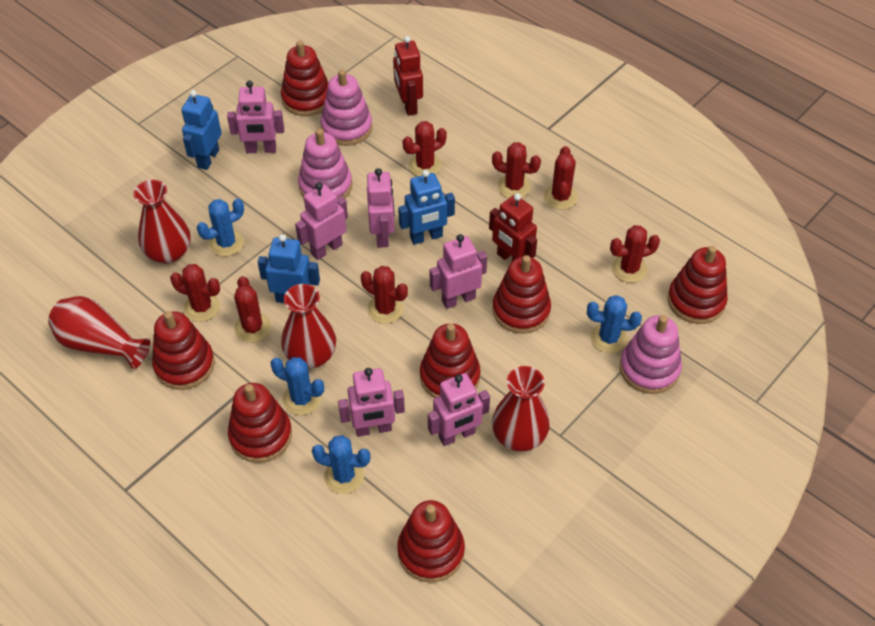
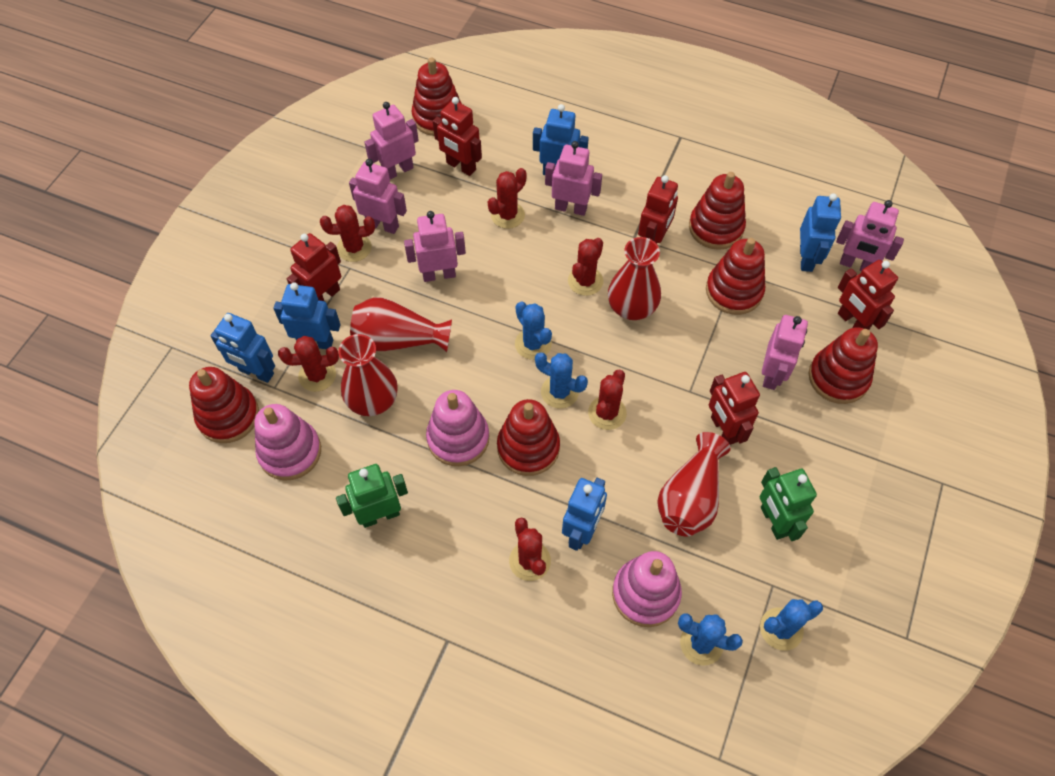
blue robot: [181,90,222,170] [258,234,320,303] [398,170,455,245] = 3 -> [211,313,275,383] [273,282,341,349] [533,104,589,175] [562,478,607,551] [800,193,841,272] = 5
green robot: none = 0 -> [336,464,408,528] [760,467,817,541] = 2
red cactus: [170,264,220,322] [234,276,271,343] [361,266,408,324] [403,121,447,176] [492,142,541,198] [544,146,578,210] [610,225,660,283] = 7 -> [278,336,339,392] [320,205,375,262] [488,168,527,229] [509,518,551,581] [568,238,604,296] [588,370,627,430] = 6
red robot: [393,36,423,116] [489,193,537,261] = 2 -> [287,233,341,301] [433,97,482,176] [638,175,678,244] [709,372,760,445] [838,260,898,330] = 5
red stacking toy: [152,311,215,390] [228,383,292,463] [281,41,329,116] [397,500,465,583] [420,323,481,398] [492,255,551,334] [667,246,728,324] = 7 -> [189,367,259,443] [411,57,462,136] [497,399,560,476] [689,172,746,250] [706,238,765,315] [809,327,878,404] = 6

